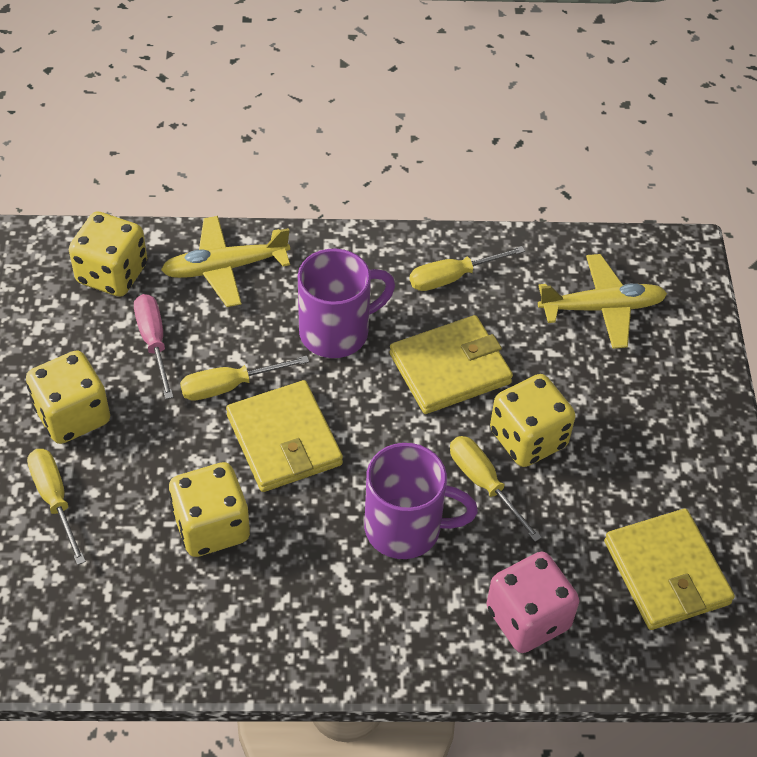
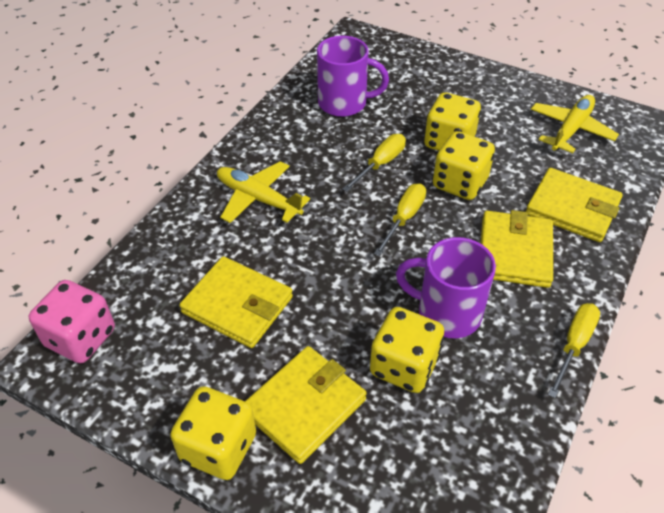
pink screwdriver: [134,294,173,399] = 1 -> none = 0
yellow screwdriver: [27,449,86,565] [180,356,309,401] [410,246,525,291] [450,436,542,542] = 4 -> [343,134,406,192] [374,183,426,256] [548,303,600,398] = 3
yellow wallet: [226,380,343,492] [390,315,513,414] [604,509,735,630] = 3 -> [179,256,293,348] [245,346,367,464] [480,210,553,288] [526,168,623,242] = 4

